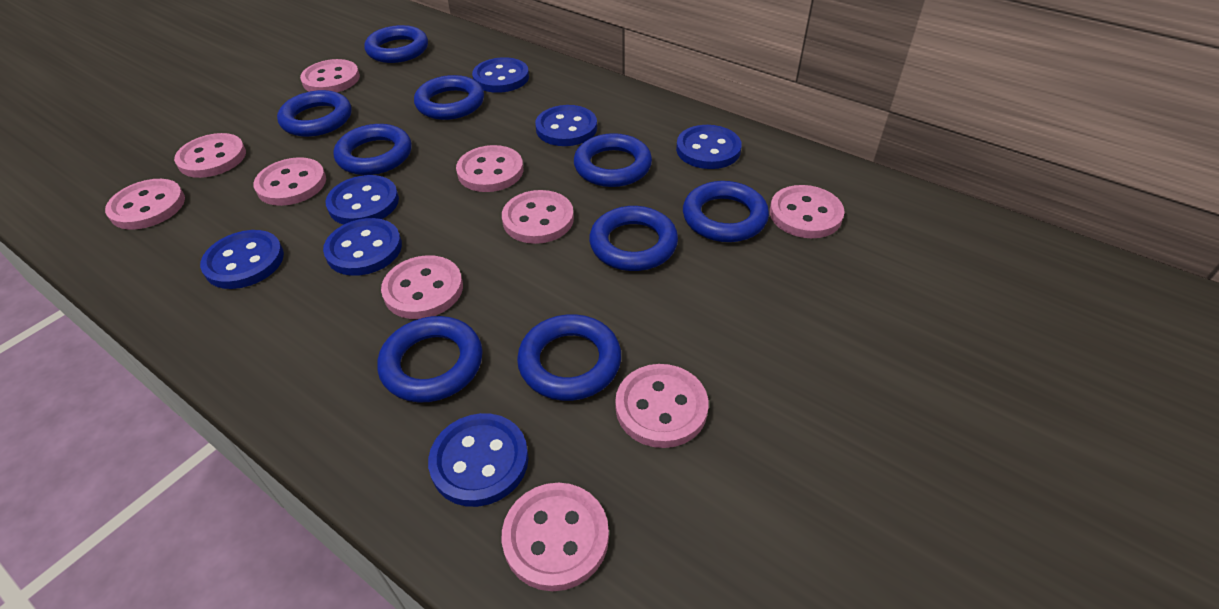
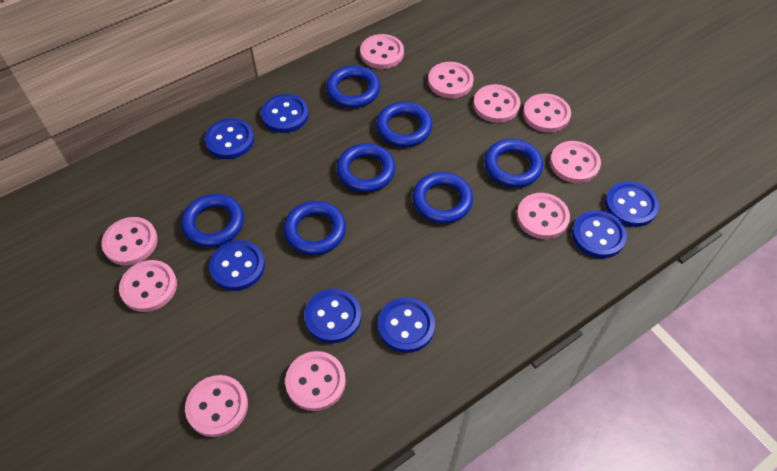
blue ring: [277,90,351,137] [334,124,412,175] [364,25,428,63] [377,316,483,403] [414,75,484,120] [517,314,621,401] [574,133,652,187] [589,206,678,271] [683,181,769,242] = 9 -> [181,194,244,247] [283,201,346,255] [326,65,380,108] [336,143,395,192] [376,102,433,147] [412,172,473,224] [484,139,543,188] = 7

